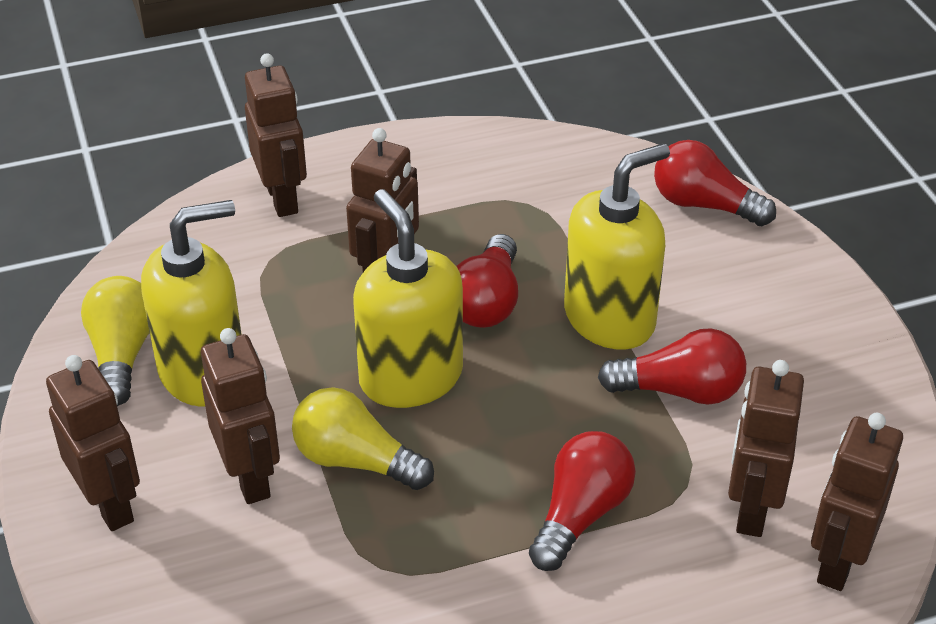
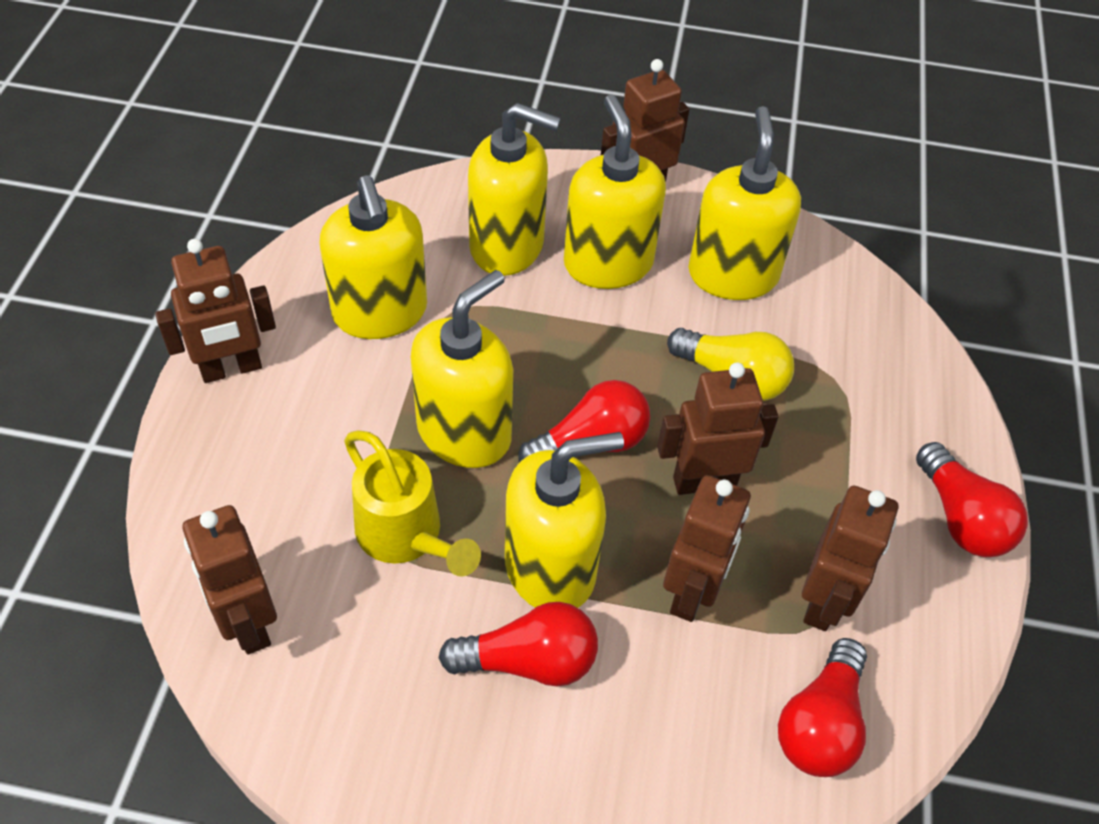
yellow light bulb: [81,276,150,406] [292,387,434,490] = 2 -> [667,328,794,401] = 1
yellow soap dispenser: [141,200,242,407] [353,189,463,408] [564,143,670,350] = 3 -> [319,175,427,339] [411,270,513,468] [468,103,561,276] [505,432,624,608] [564,95,666,289] [688,106,801,300] = 6
yellow watering can: none = 0 -> [344,430,481,576] = 1

